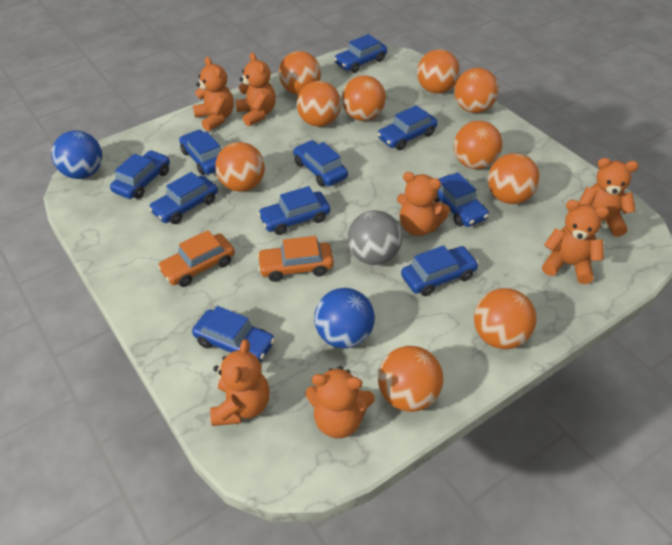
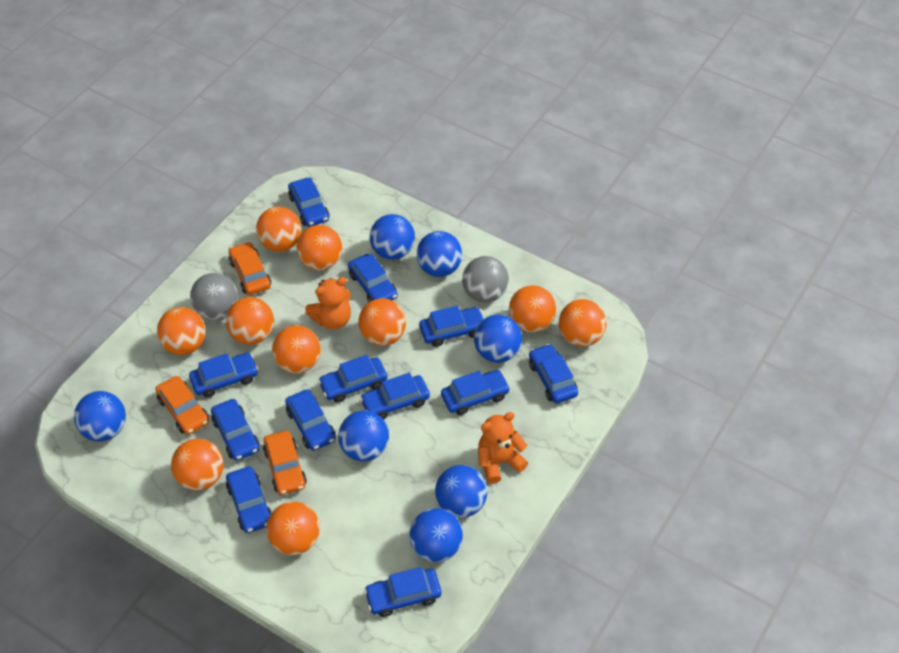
blue ball: [51,131,102,179] [314,288,375,348] = 2 -> [74,391,126,441] [338,410,389,461] [370,214,415,260] [409,508,463,562] [417,231,462,277] [435,465,487,518] [474,315,522,363] = 7
blue car: [110,150,170,199] [149,172,218,224] [179,130,221,175] [192,306,275,362] [258,186,330,235] [293,140,348,187] [334,34,387,73] [377,105,438,150] [401,245,479,296] [434,172,489,227] = 10 -> [189,353,259,398] [211,399,260,461] [226,466,272,533] [285,390,336,451] [288,177,329,227] [318,355,387,403] [348,254,398,302] [360,373,430,420] [364,567,441,617] [419,306,484,347] [441,370,510,415] [529,344,578,404] = 12
grey ball: [348,210,402,265] = 1 -> [190,273,238,320] [462,256,509,302] = 2
orange car: [158,230,235,287] [257,236,334,282] = 2 -> [155,376,209,435] [229,242,271,295] [263,431,307,495] = 3
orange teddy bear: [193,57,234,131] [210,339,270,426] [235,53,276,126] [305,366,375,438] [397,172,450,236] [542,200,609,284] [579,158,639,237] = 7 -> [305,277,351,330] [478,412,528,484] = 2

